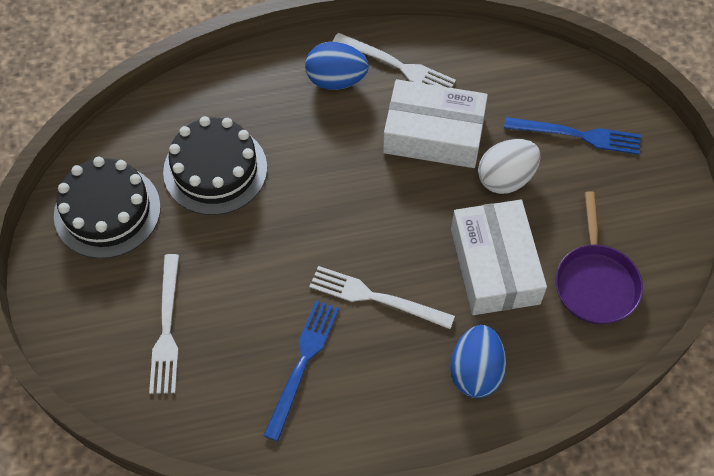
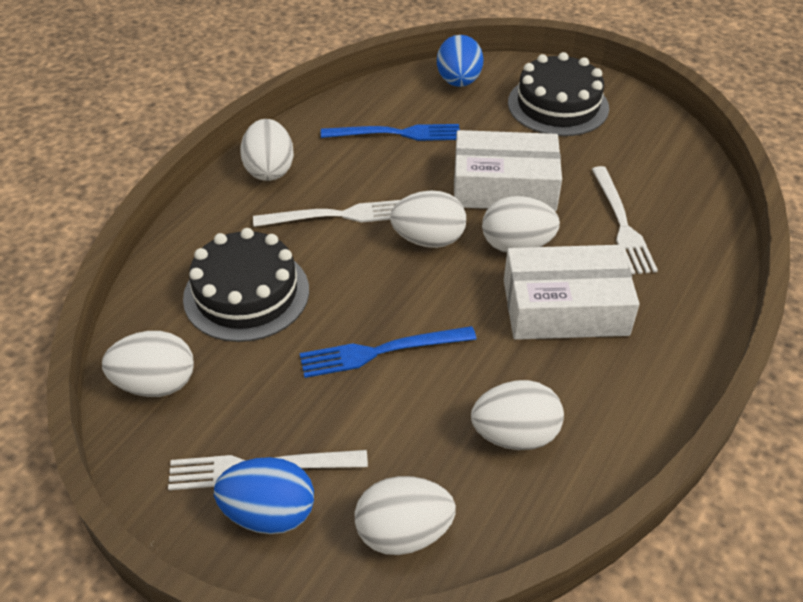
purple pan: [555,191,643,324] = 1 -> none = 0
white egg: [478,139,541,194] = 1 -> [102,331,194,397] [240,119,294,181] [355,476,456,555] [390,191,466,248] [471,380,564,450] [482,196,560,253] = 6

